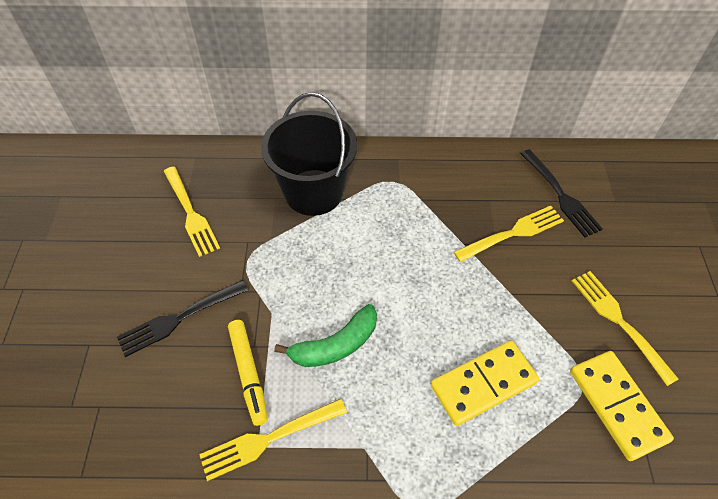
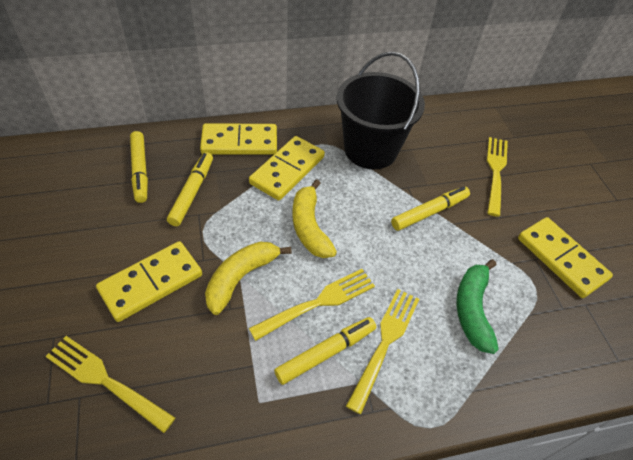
black fork: [117,280,248,357] [521,149,603,237] = 2 -> none = 0
yellow banana: none = 0 -> [205,242,292,315] [293,179,337,258] = 2
yellow domino: [430,340,539,426] [570,351,674,461] = 2 -> [96,241,202,322] [200,123,277,155] [249,136,325,201] [518,217,613,298] = 4
yellow marker: [228,320,268,426] = 1 -> [130,131,148,203] [167,152,213,226] [274,317,376,385] [391,187,470,231] = 4

